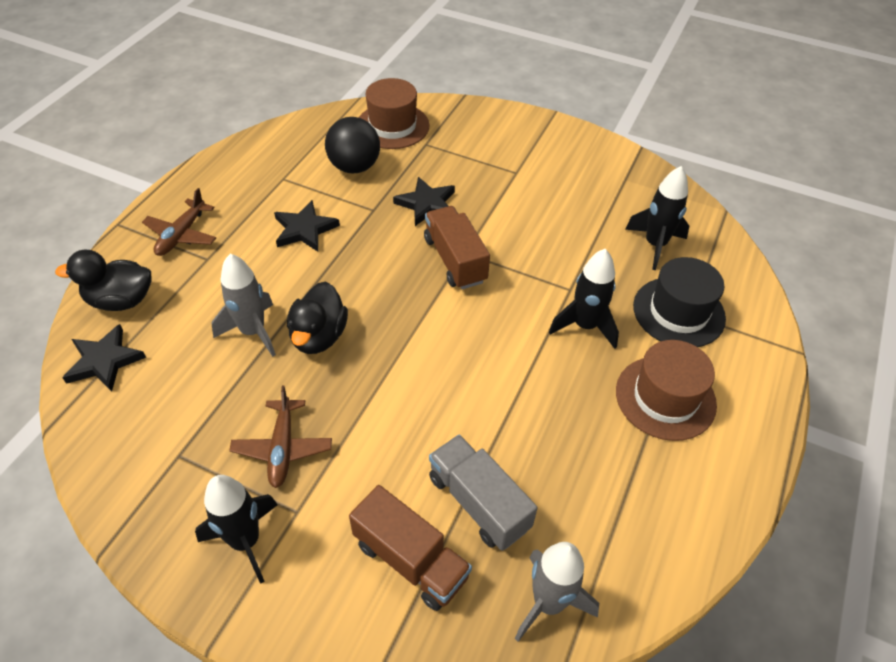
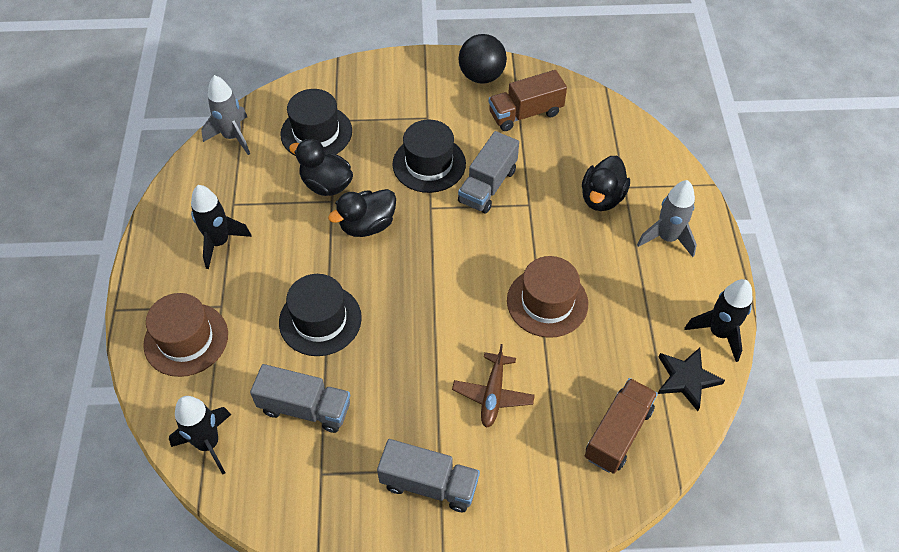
black duck: [55,250,152,311] [287,281,348,354] = 2 -> [289,139,353,196] [328,189,396,237] [582,156,630,211] = 3
black hat: [633,257,726,347] = 1 -> [279,274,362,356] [280,89,352,156] [392,120,466,193] = 3
black star: [62,324,146,391] [274,200,340,252] [393,177,455,226] = 3 -> [658,348,725,411] = 1
brown plane: [142,188,216,256] [229,386,332,488] = 2 -> [452,344,535,428] = 1
grey truck: [429,434,538,551] = 1 -> [250,364,350,433] [377,439,480,512] [458,131,519,214] = 3

